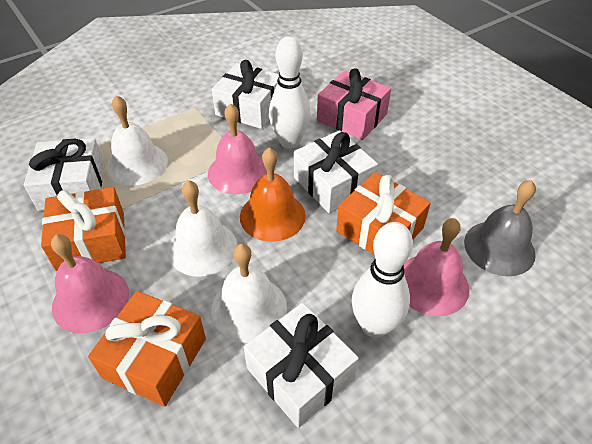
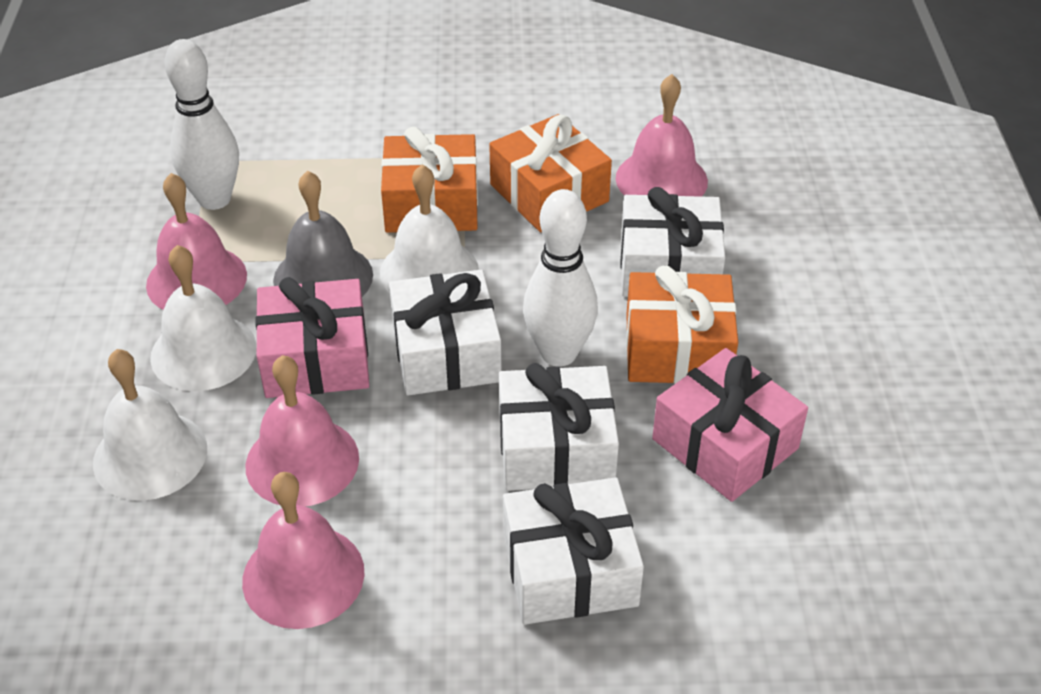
orange bell: [240,147,306,242] = 1 -> none = 0
pink bell: [51,234,129,333] [208,103,267,194] [404,218,469,316] = 3 -> [146,173,247,310] [242,472,365,629] [246,355,359,506] [616,74,708,197] = 4
pink gift: [317,68,391,140] = 1 -> [255,277,369,398] [652,348,808,502] = 2

